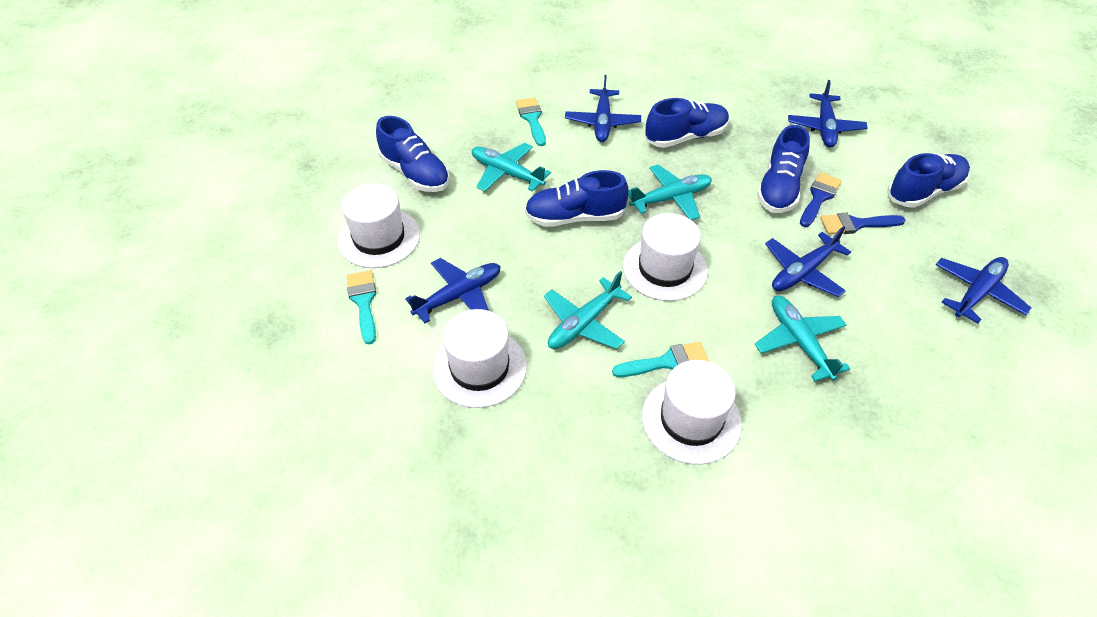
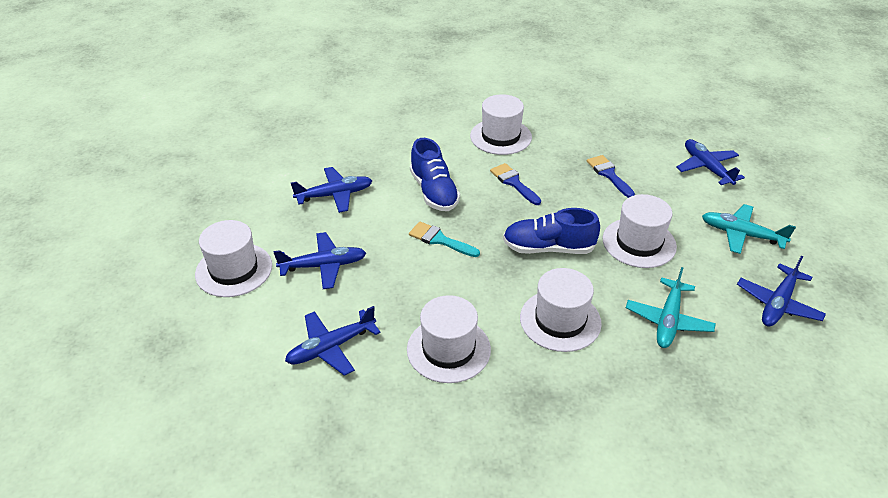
blue shoe: [376,116,450,192] [525,170,629,227] [645,98,729,148] [757,125,810,213] [887,153,970,208] = 5 -> [410,138,460,211] [503,208,600,254] = 2
turquoise brush: [346,270,376,345] [516,98,546,146] [612,342,710,377] = 3 -> [409,222,480,257] = 1
turquoise plane: [472,143,551,192] [544,271,632,349] [628,164,712,220] [755,296,850,381] = 4 -> [626,267,716,348] [702,204,796,254] = 2
white hat: [337,184,420,268] [432,309,527,408] [623,213,708,301] [642,360,742,465] = 4 -> [195,220,272,297] [407,295,491,383] [470,94,532,155] [520,268,602,352] [602,194,677,268] = 5

